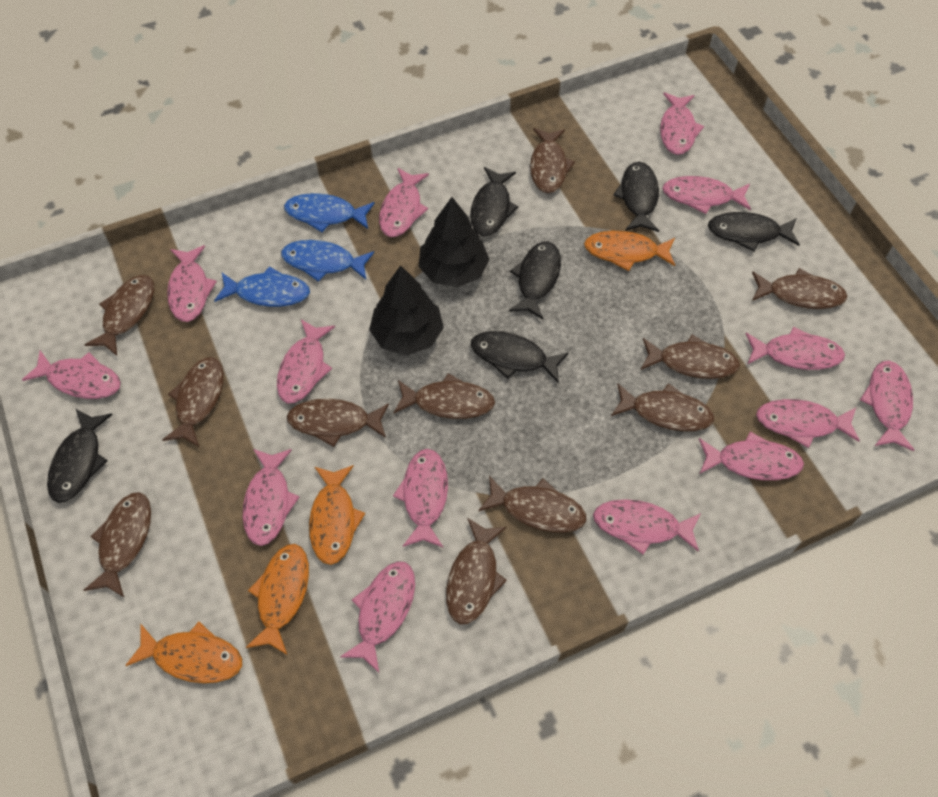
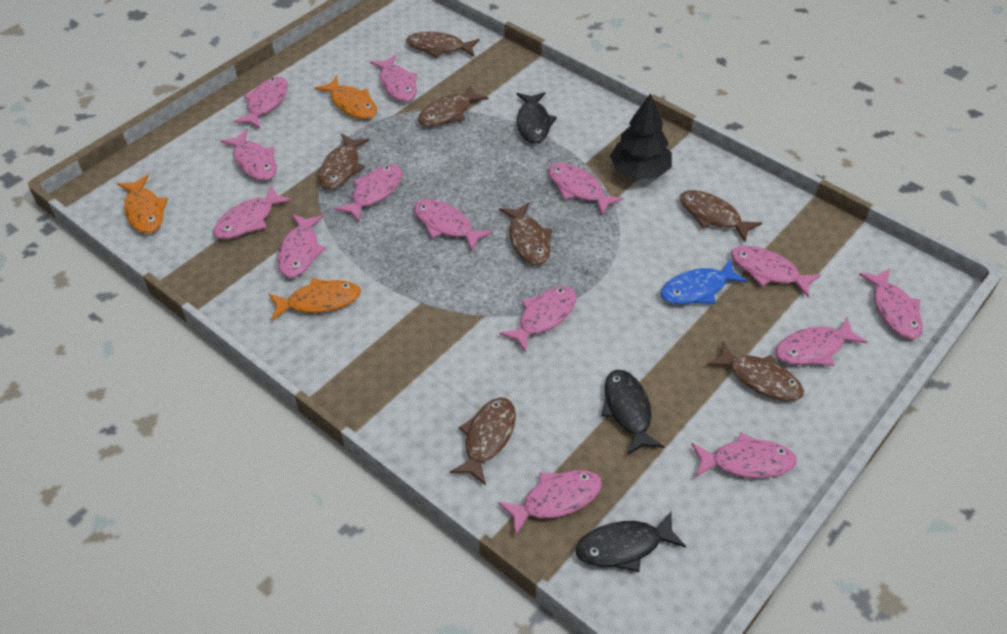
black fish: [47,409,113,503] [470,167,519,236] [471,331,569,384] [509,242,561,319] [613,162,659,232] [708,212,800,251] = 6 -> [517,92,557,143] [576,512,686,572] [601,370,664,455] = 3
black tree: [369,265,444,356] [419,197,489,287] = 2 -> [610,93,672,179] = 1
blue fish: [214,266,310,307] [281,240,374,282] [284,193,375,232] = 3 -> [661,259,748,304] = 1
brown fish: [84,492,151,597] [85,275,154,356] [162,357,224,447] [287,399,389,447] [394,373,495,419] [446,518,507,624] [478,476,587,533] [530,128,575,193] [611,383,715,431] [641,335,740,379] [752,268,847,309] = 11 -> [318,134,369,190] [406,32,480,58] [418,85,489,127] [450,397,516,486] [499,202,552,265] [680,190,762,242] [706,341,804,401] = 7
orange fish: [125,622,242,683] [245,544,309,655] [309,465,365,565] [584,231,675,271] = 4 -> [117,175,168,234] [269,278,361,321] [315,76,377,119] = 3

